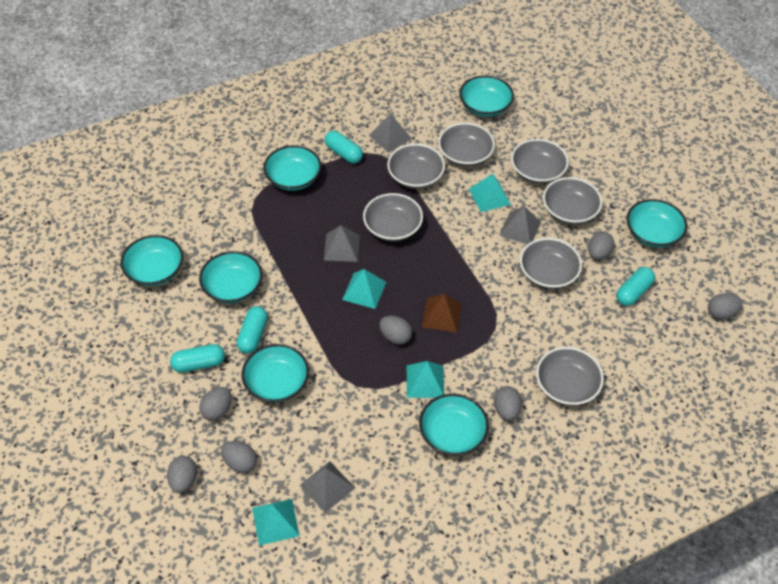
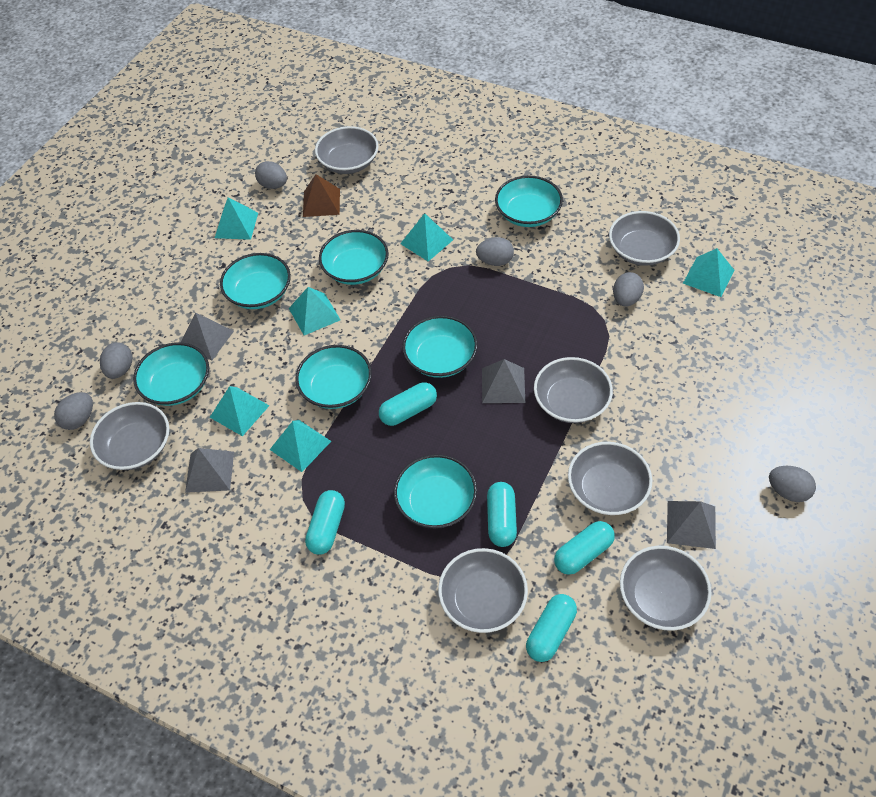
grey egg: [167,456,197,493] [199,387,232,421] [221,441,257,473] [379,316,412,345] [494,386,522,421] [588,232,615,260] [708,293,743,320] = 7 -> [54,392,93,430] [100,343,132,379] [255,161,287,189] [476,237,514,266] [613,272,644,307] [769,466,816,502] = 6
turquoise capsule: [170,344,225,373] [237,306,268,354] [325,131,363,163] [616,267,655,306] = 4 -> [305,490,345,555] [379,382,437,426] [487,482,517,547] [526,594,577,662] [554,521,615,575] = 5
turquoise pyramid: [252,499,300,546] [342,269,386,309] [407,361,444,398] [469,174,511,212] = 4 -> [210,386,270,436] [215,197,258,240] [270,420,331,472] [289,287,340,335] [400,213,453,262] [683,248,735,297] = 6

